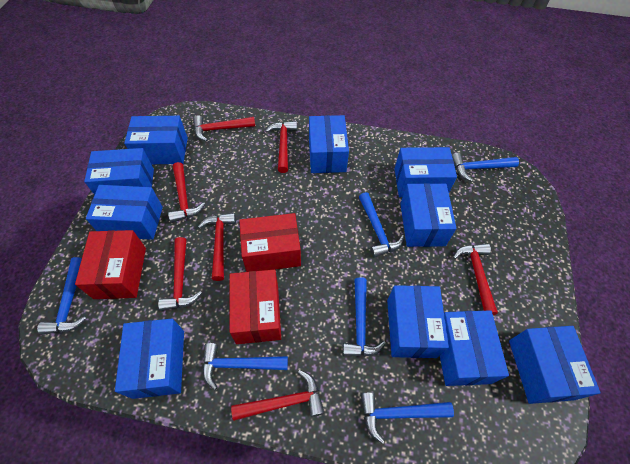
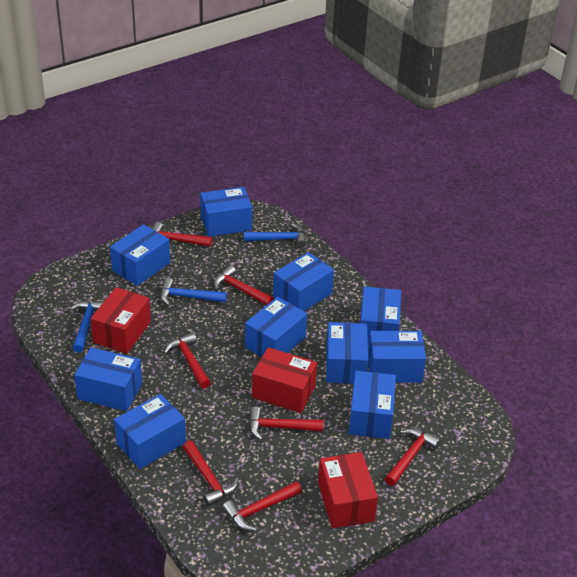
blue hammer: [37,257,87,335] [203,343,288,390] [343,277,386,357] [359,192,404,258] [361,392,454,444] [452,153,519,182] = 6 -> [69,300,104,353] [160,278,227,305] [244,223,307,248] = 3

